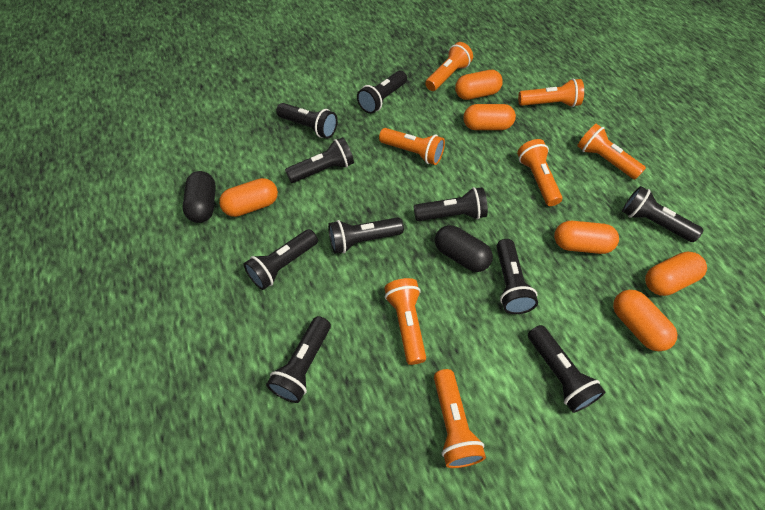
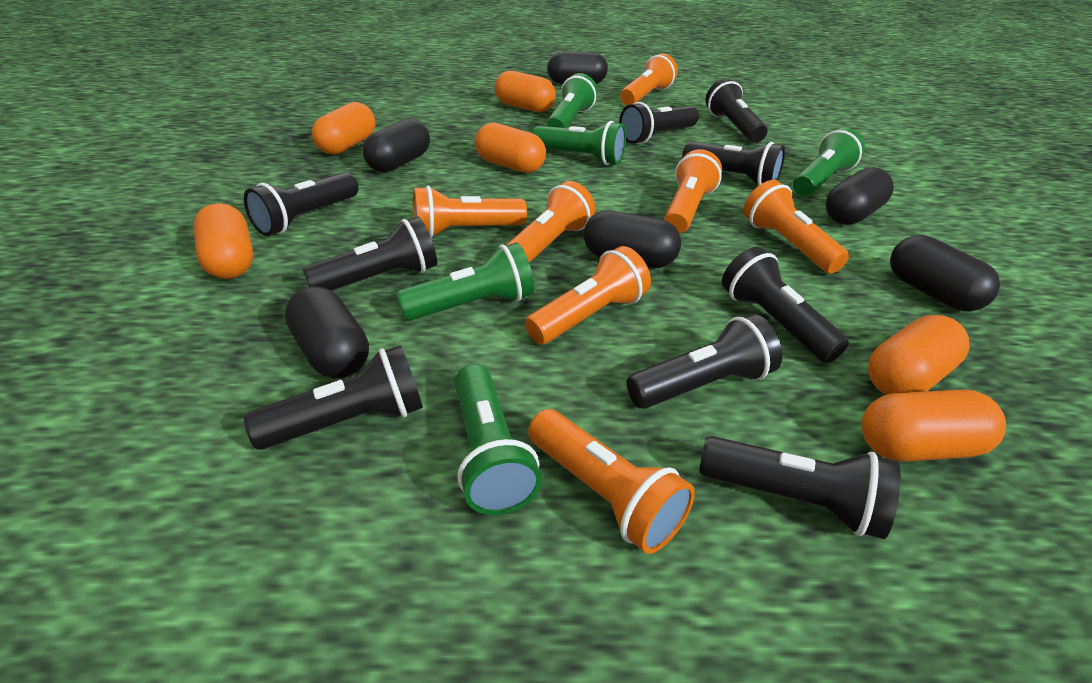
black capsule: [183,171,216,223] [435,225,493,272] = 2 -> [285,286,369,379] [362,118,430,172] [547,52,608,84] [583,211,681,268] [826,167,894,225] [890,235,1000,311] = 6
black flashlight: [244,229,318,290] [266,316,331,403] [276,103,337,139] [285,137,354,183] [328,217,404,254] [357,70,407,114] [414,187,488,221] [496,239,538,314] [528,325,605,413] [622,186,703,242] = 10 -> [244,172,358,236] [244,345,423,450] [302,217,437,291] [619,102,699,144] [626,314,782,409] [682,142,785,186] [699,436,900,539] [705,78,767,143] [722,247,849,363] = 9
green flashlight: none = 0 -> [396,242,534,321] [454,364,542,515] [532,121,626,165] [547,73,598,128] [793,128,865,196] = 5

